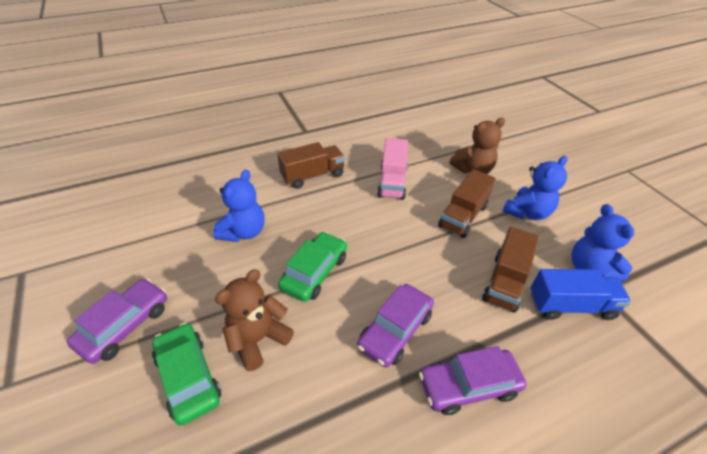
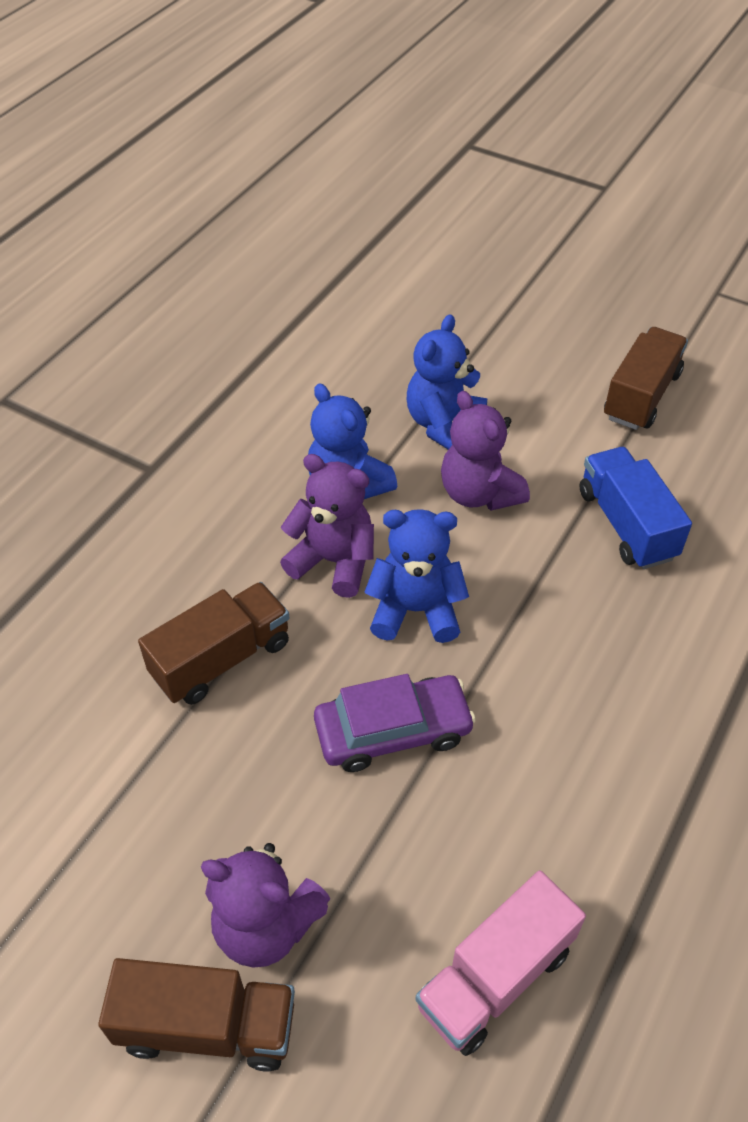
brown teddy bear: [215,269,294,371] [450,118,505,174] = 2 -> none = 0
green car: [152,323,221,425] [278,232,347,302] = 2 -> none = 0
purple car: [67,278,167,364] [357,284,434,368] [419,346,527,415] = 3 -> [314,674,476,772] = 1
purple teddy bear: none = 0 -> [201,843,330,967] [280,454,374,598] [441,391,530,511] = 3

